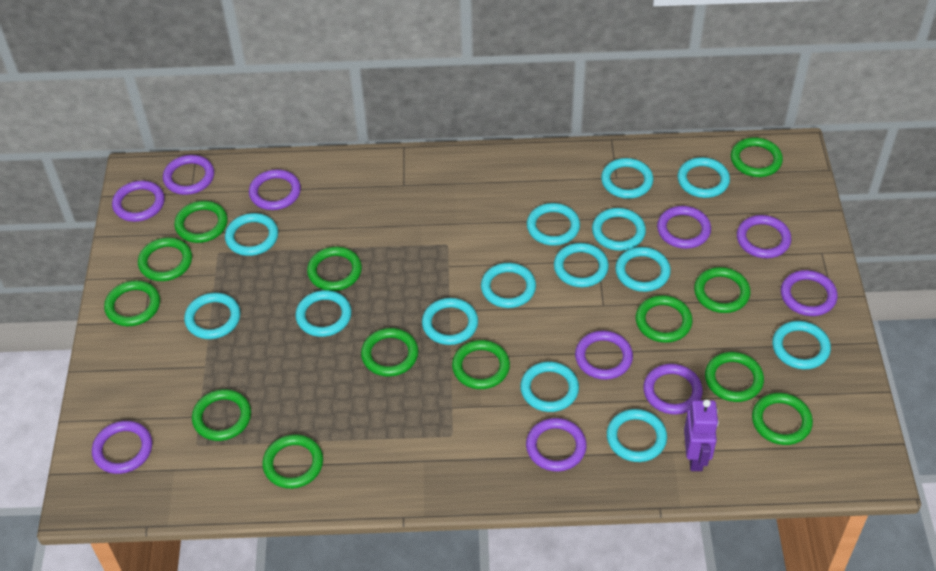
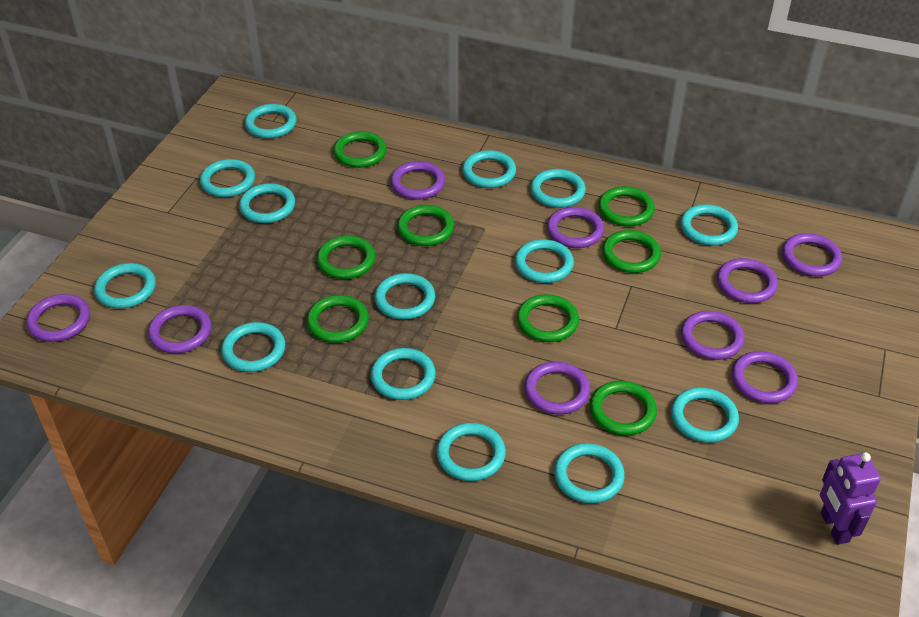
green ring: [104,280,160,326] [138,238,192,281] [174,201,228,243] [192,389,251,441] [262,434,323,489] [307,247,362,291] [361,328,418,377] [452,340,510,389] [636,295,693,343] [694,267,750,313] [705,352,764,402] [731,137,783,177] [752,393,813,445] = 13 -> [306,295,369,343] [317,236,376,279] [333,131,387,168] [397,205,454,246] [517,294,579,342] [590,381,657,435] [598,186,655,226] [602,230,661,273] = 8
purple ring: [92,421,152,474] [112,181,165,222] [163,155,214,195] [249,169,301,210] [526,418,587,472] [575,331,633,380] [643,364,703,415] [657,206,711,249] [737,215,791,258] [781,270,838,316] = 10 -> [26,294,90,342] [148,305,212,354] [390,161,445,200] [524,361,590,415] [547,207,604,248] [681,311,745,360] [717,258,778,303] [732,351,798,403] [782,233,842,277] = 9

